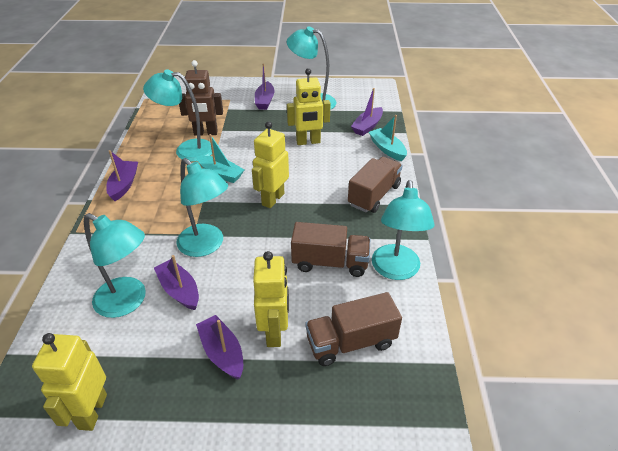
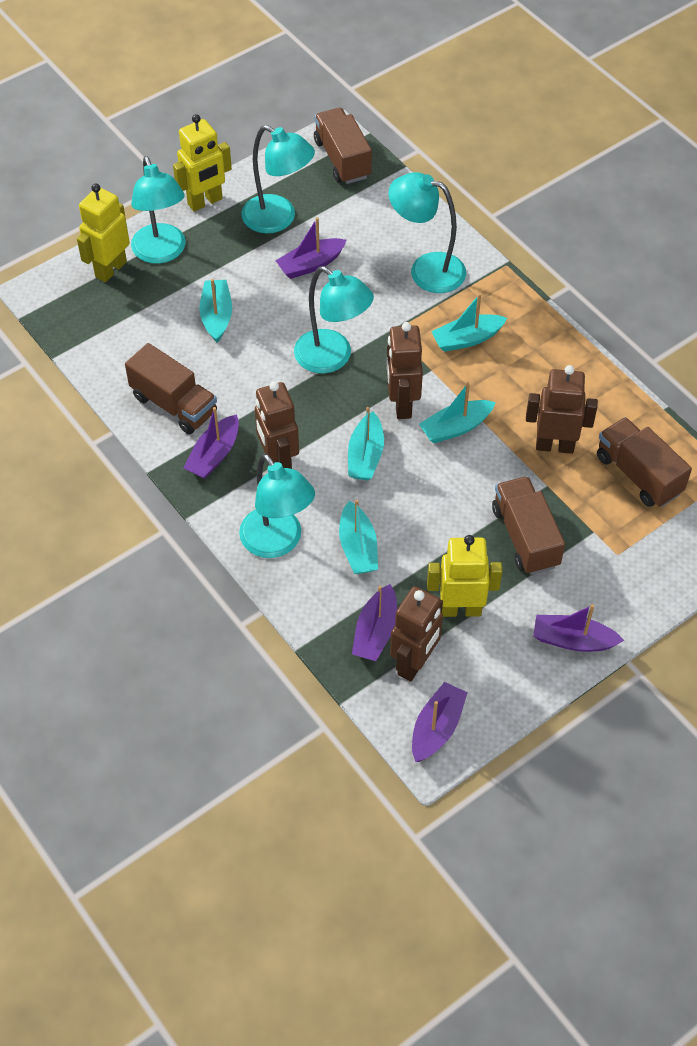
brown robot: [179,60,223,136] = 1 -> [255,381,299,469] [386,322,423,419] [390,586,443,682] [526,365,598,454] = 4
brown truck: [291,222,370,277] [305,292,402,366] [348,157,403,213] = 3 -> [125,343,217,434] [314,108,372,184] [492,476,565,575] [597,417,692,507] = 4
turquoise boat: [196,134,244,183] [369,115,407,161] = 2 -> [199,279,232,343] [339,500,378,574] [348,407,384,480] [419,382,496,443] [431,293,507,352] = 5
yellow robot: [32,333,107,431] [252,121,289,208] [253,251,289,347] [287,68,331,145] = 4 -> [77,184,130,282] [173,114,232,212] [427,535,502,617] = 3

